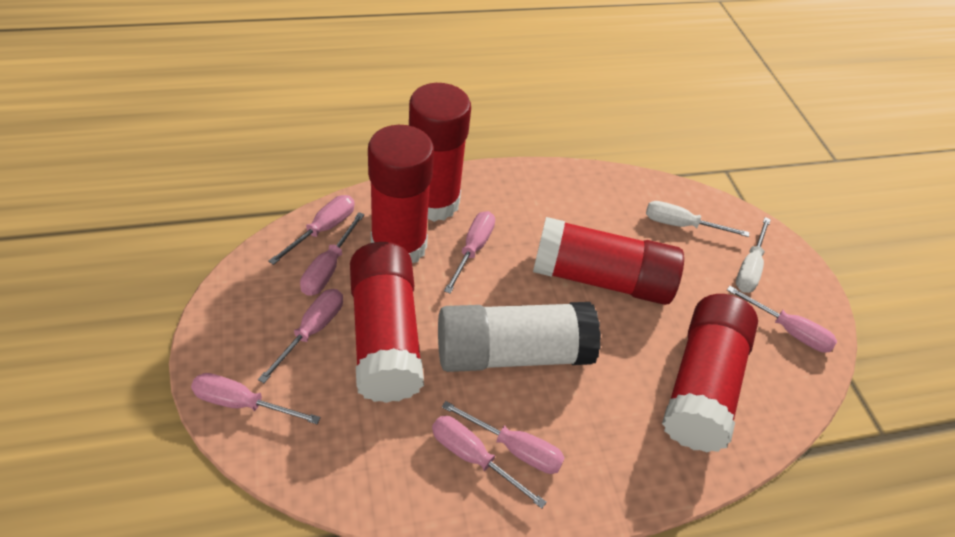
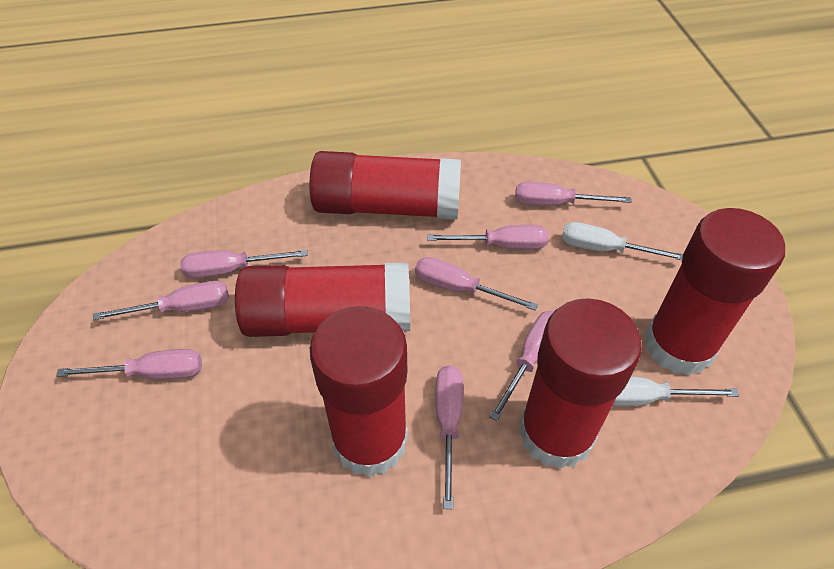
white glue stick: [438,302,601,372] = 1 -> none = 0

